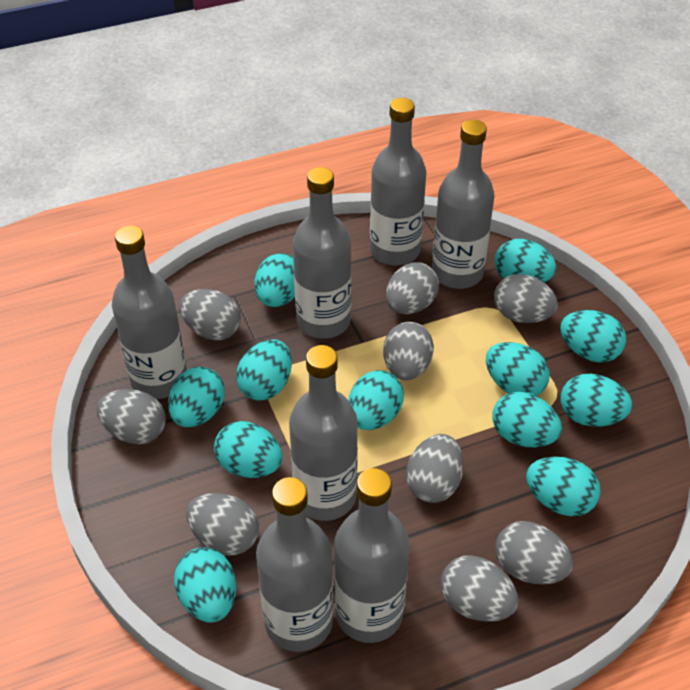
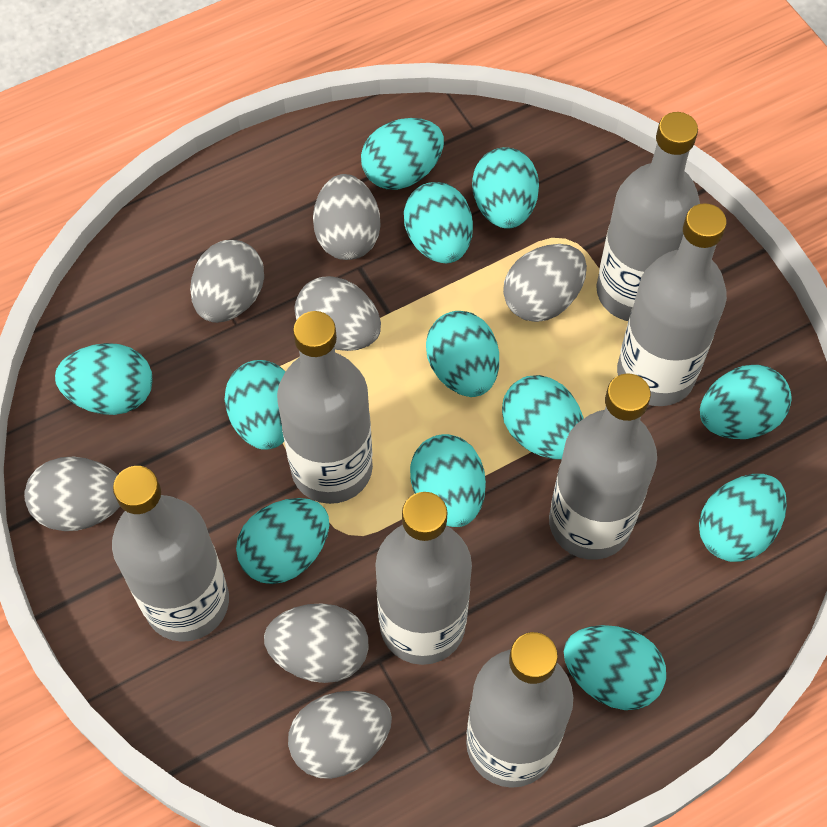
grey egg: [97,389,166,444] [179,289,241,341] [186,493,259,555] [383,322,434,380] [386,262,439,314] [406,434,464,503] [441,555,519,622] [494,274,558,323] [495,521,573,584] = 9 -> [24,457,120,531] [190,240,264,323] [264,603,368,683] [288,691,392,779] [295,276,381,351] [313,174,380,260] [503,244,587,322] = 7

